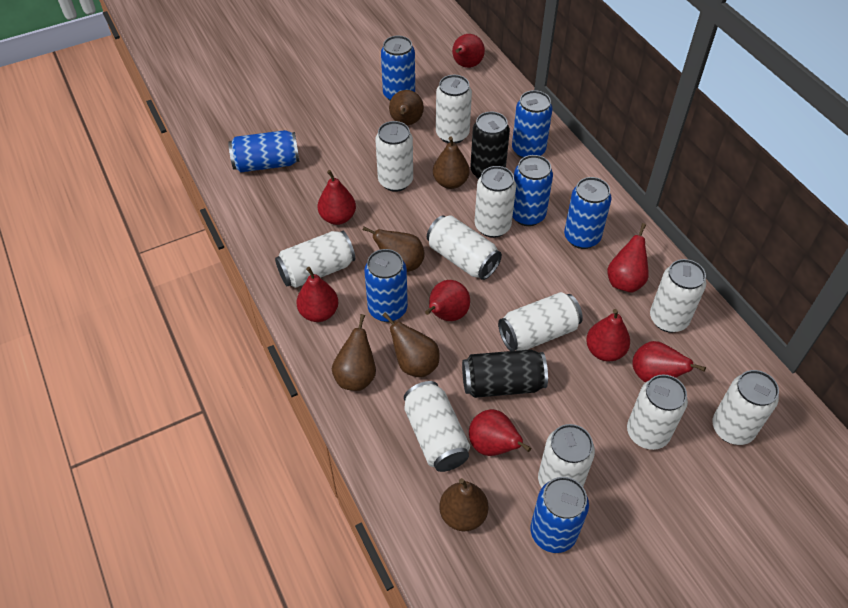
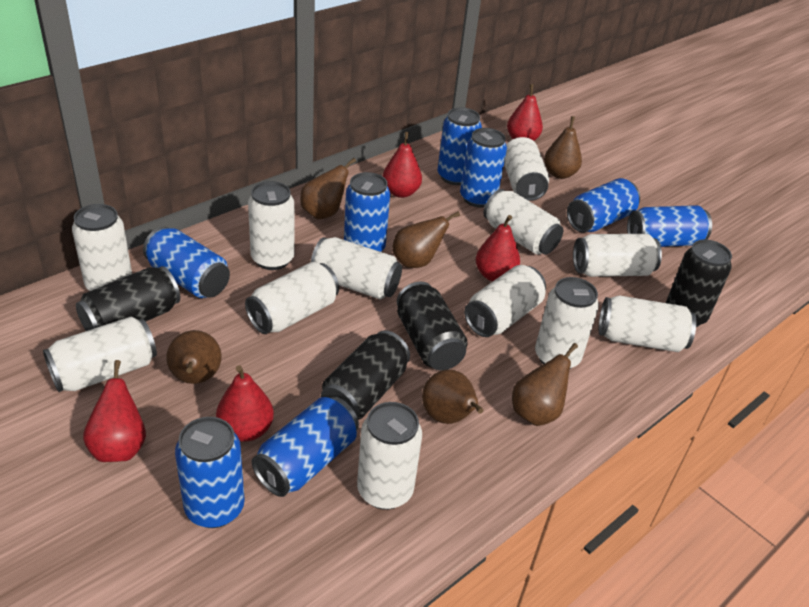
black can: [462,349,548,398] [470,112,510,179] = 2 -> [76,266,180,331] [321,330,410,420] [397,282,468,370] [666,239,732,327] = 4
blue can: [228,130,300,172] [364,249,408,322] [381,36,415,101] [512,90,553,158] [513,155,553,226] [530,477,589,553] [564,177,612,249] = 7 -> [143,227,230,298] [175,417,245,528] [252,396,359,497] [344,172,390,252] [438,108,482,185] [460,128,507,208] [567,178,640,233] [627,205,712,247] = 8
red pear: [297,267,338,322] [318,170,356,225] [425,280,470,321] [452,34,485,68] [469,409,531,456] [586,309,630,361] [607,223,649,293] [632,341,706,383] = 8 -> [83,360,146,462] [216,365,274,442] [383,132,422,198] [475,215,520,281] [507,84,543,141] = 5
white can: [275,231,355,288] [376,121,413,192] [404,381,470,472] [427,215,502,280] [436,75,472,143] [474,166,516,238] [498,292,583,351] [538,424,595,488] [627,374,688,450] [650,259,706,333] [712,370,779,445] = 11 -> [43,317,157,392] [72,204,132,291] [245,262,339,334] [248,181,295,270] [311,237,402,299] [357,402,422,510] [464,265,546,337] [484,189,563,255] [504,137,549,201] [535,277,599,369] [573,234,662,277] [599,295,696,352] = 12

